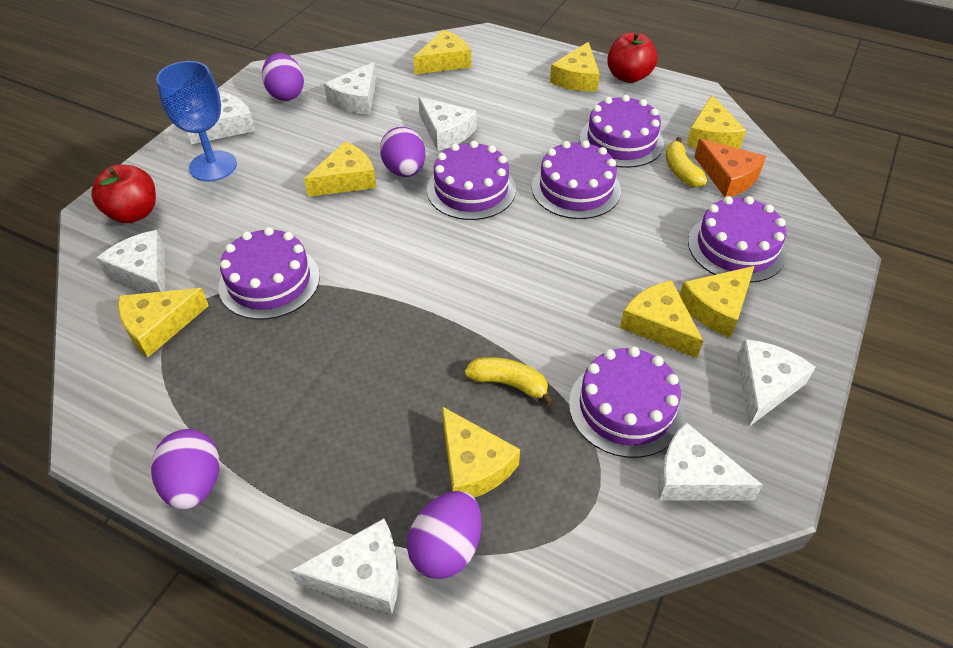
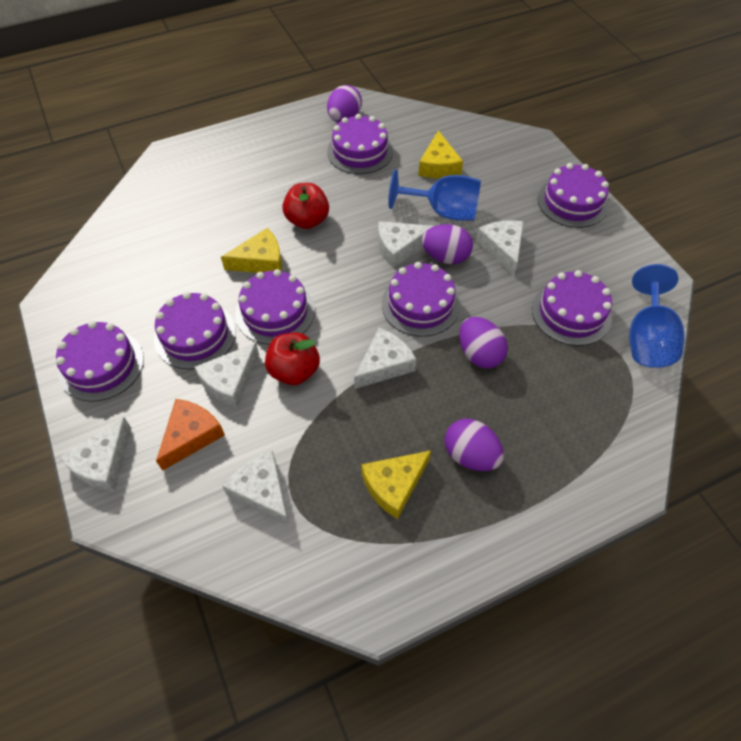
blue goblet: [156,61,237,181] = 1 -> [388,169,481,221] [629,264,685,368] = 2
purple cake: [218,227,320,320] [427,141,516,220] [532,140,621,219] [569,347,684,458] [580,95,664,168] [688,196,786,283] = 6 -> [56,321,144,402] [154,292,236,369] [236,269,315,345] [327,114,393,174] [382,262,460,337] [532,270,612,346] [538,163,609,228] = 7
white cheese: [96,230,165,293] [187,91,255,144] [290,518,399,614] [324,62,376,114] [418,97,477,151] [658,422,763,500] [737,339,816,427] = 7 -> [59,418,131,491] [194,343,259,408] [222,451,289,525] [354,328,417,389] [378,221,434,268] [476,220,524,276] = 6
yellow banana: [465,357,554,406] [666,137,707,187] = 2 -> none = 0
yellow cheese: [118,288,209,357] [304,141,376,197] [414,30,471,74] [442,406,520,498] [550,42,600,92] [620,280,703,358] [680,266,754,338] [686,95,746,149] = 8 -> [221,228,282,273] [361,450,431,519] [418,130,463,178] = 3

